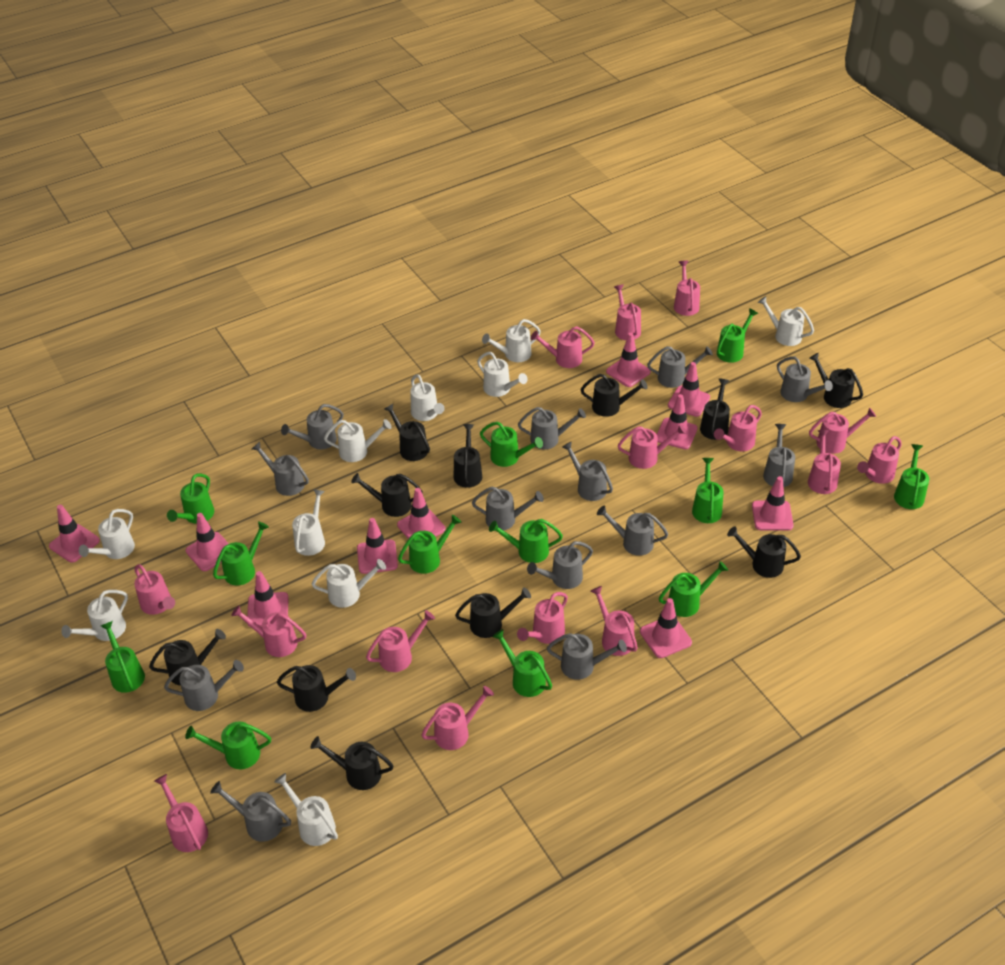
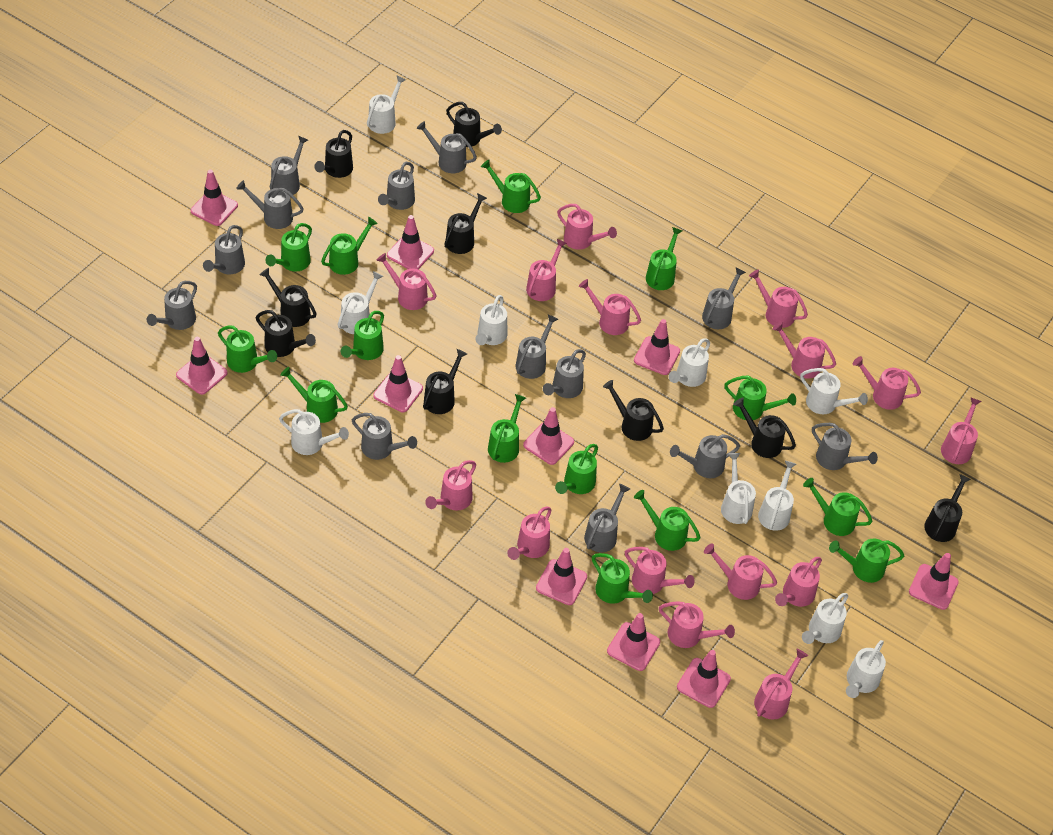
black watering can: [149,629,226,686] [277,665,356,712] [310,736,393,790] [351,473,423,517] [384,404,430,461] [454,424,482,488] [455,587,531,638] [581,374,648,417] [700,379,730,440] [727,526,801,578] [809,353,863,408] = 11 -> [256,310,316,357] [259,268,317,327] [314,130,353,178] [423,349,467,414] [444,193,487,254] [446,102,502,147] [603,380,664,441] [733,398,796,458] [924,474,971,542] = 9
green watering can: [101,621,145,693] [167,473,214,524] [185,721,271,769] [213,521,269,586] [398,515,461,574] [480,422,543,467] [489,519,563,563] [492,629,552,697] [659,561,728,617] [692,458,724,523] [717,308,758,363] [894,444,929,509] = 12 -> [218,325,277,373] [266,223,312,272] [280,367,348,423] [321,217,378,275] [341,311,384,360] [481,160,541,213] [488,394,526,463] [555,444,598,494] [592,553,653,604] [634,490,701,551] [646,227,682,290] [724,376,796,420] [803,478,872,536] [829,539,904,583] = 14

